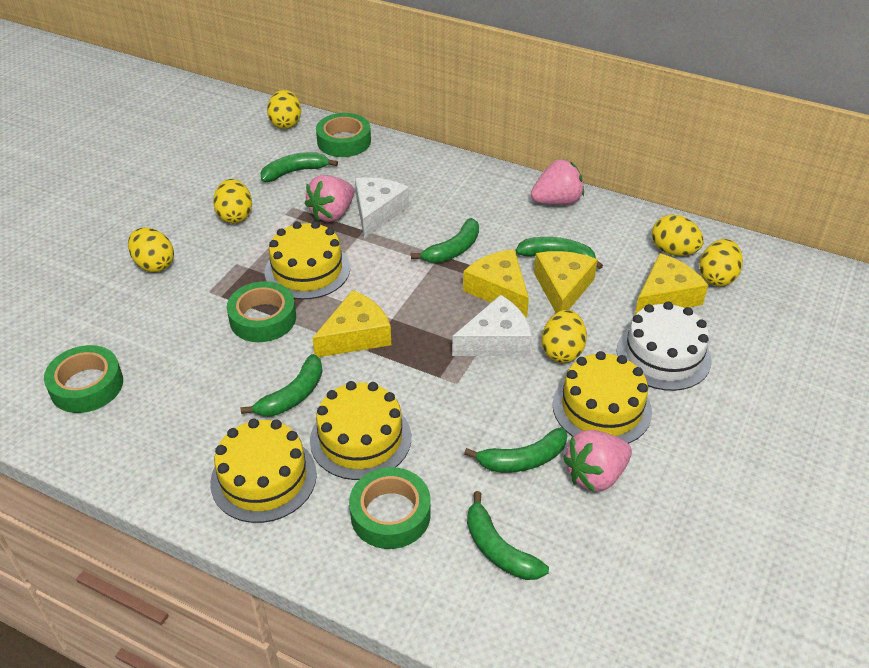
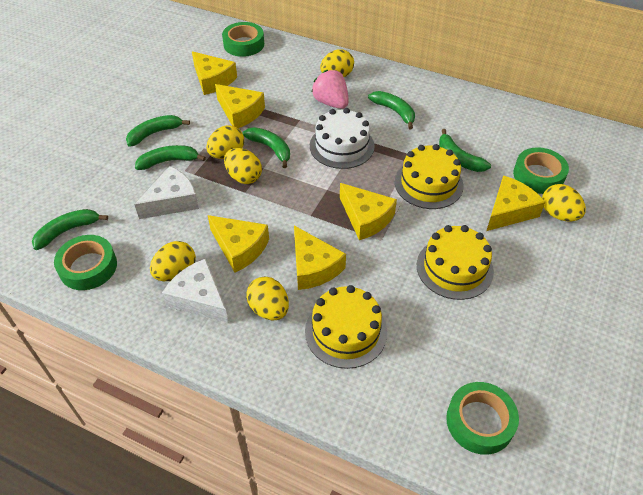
pink strawberry: [305,175,354,222] [531,160,584,205] [563,430,632,492] = 3 -> [312,70,349,109] = 1
yellow cake: [210,419,317,523] [265,221,350,300] [310,381,411,480] [553,351,652,444] = 4 -> [305,285,387,369] [395,144,464,209] [417,225,494,300] = 3
yellow cheese: [312,290,391,357] [463,249,529,318] [534,251,598,313] [635,253,708,315] = 4 -> [192,51,237,95] [208,215,269,273] [215,84,265,128] [294,226,346,290] [340,183,397,240] [486,176,546,231] = 6

